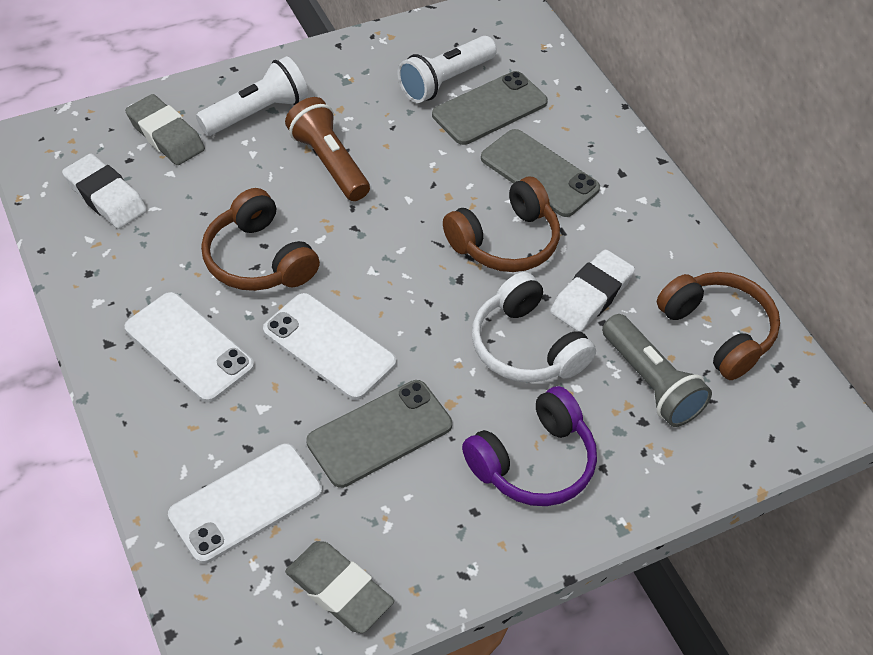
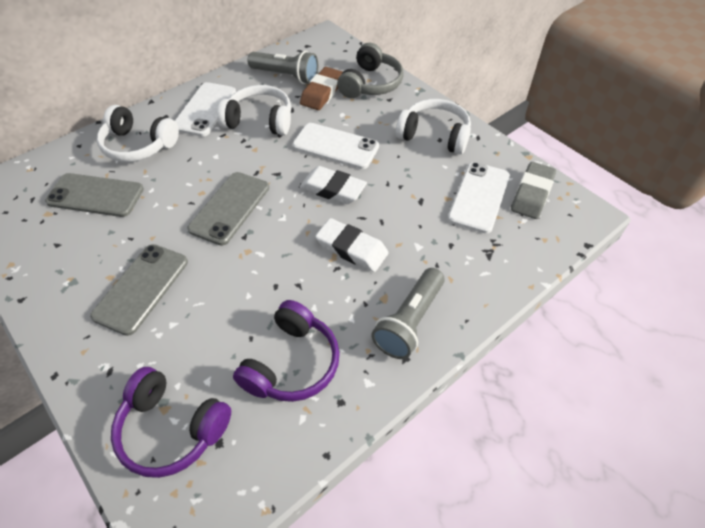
brown eraser: none = 0 -> [300,67,343,110] = 1
brown flashlight: [285,97,370,201] = 1 -> none = 0
brown headphones: [201,188,320,291] [443,177,560,272] [657,272,780,380] = 3 -> none = 0
grey eraser: [125,94,205,165] [285,541,394,633] = 2 -> [511,162,556,219] = 1
grey flashlight: [602,314,712,427] = 1 -> [247,51,318,84] [371,268,445,359] = 2
grey headphones: none = 0 -> [337,43,404,98] = 1
purple headphones: [462,386,597,506] = 1 -> [111,367,231,478] [233,300,340,402] = 2
white flashlight: [196,56,308,136] [397,36,497,103] = 2 -> none = 0
white headphones: [472,272,596,383] = 1 -> [97,105,179,162] [217,85,291,135] [396,99,471,155] = 3

